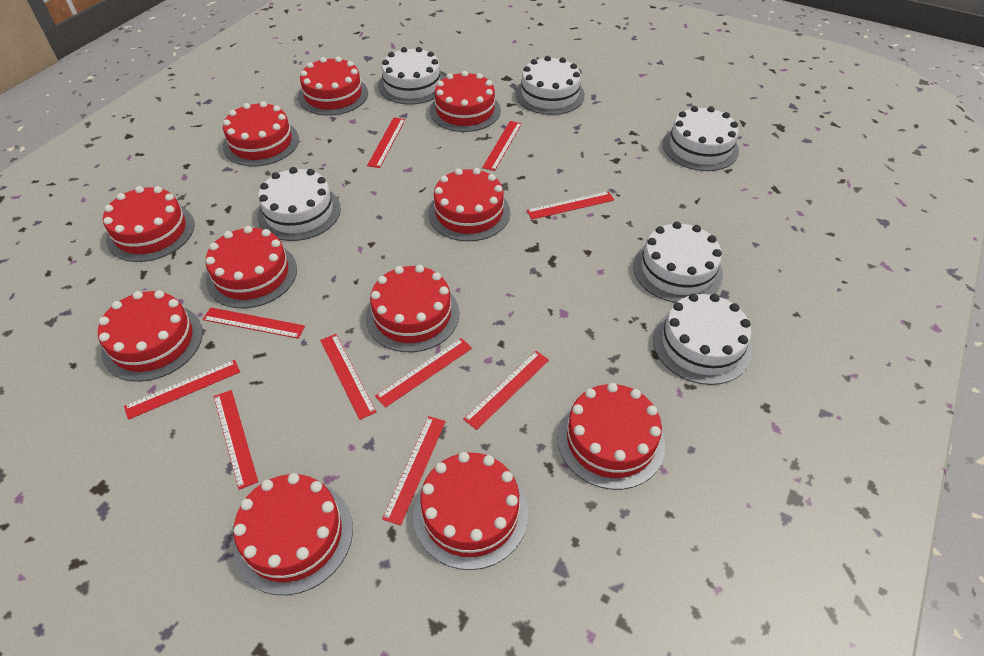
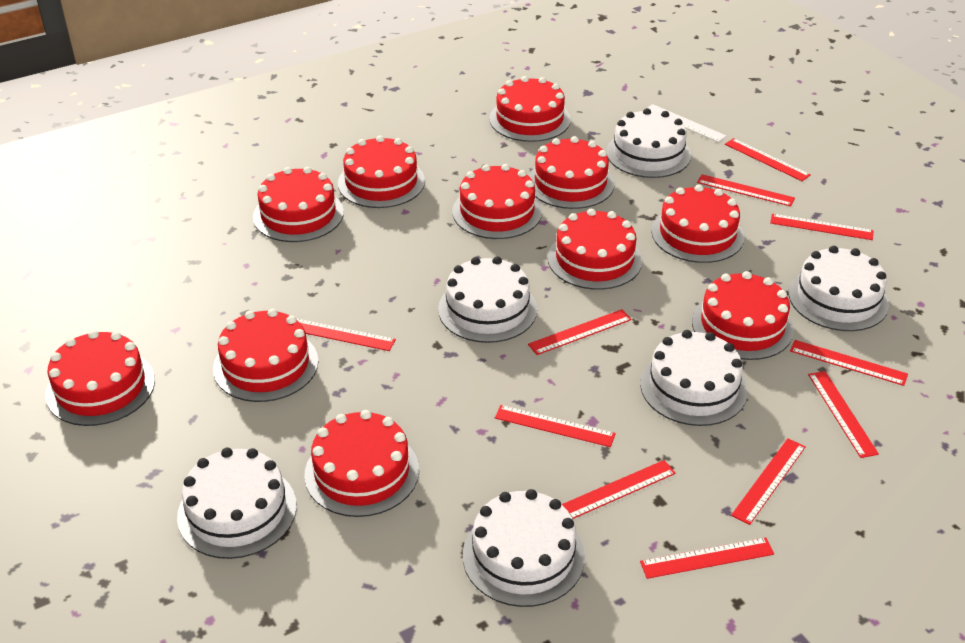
red ruler: [124,360,240,420] [203,307,305,339] [214,390,258,490] [320,334,376,420] [367,117,405,168] [375,338,472,408] [382,416,446,526] [463,351,549,430] [482,121,522,171] [527,191,614,220] = 10 -> [296,318,396,351] [495,405,616,447] [528,309,632,355] [562,460,676,519] [640,537,774,579] [697,174,795,206] [725,138,811,181] [731,438,806,525] [770,214,874,240] [790,340,908,386] [808,371,879,458] = 11
white ruler: none = 0 -> [648,104,726,142] = 1

